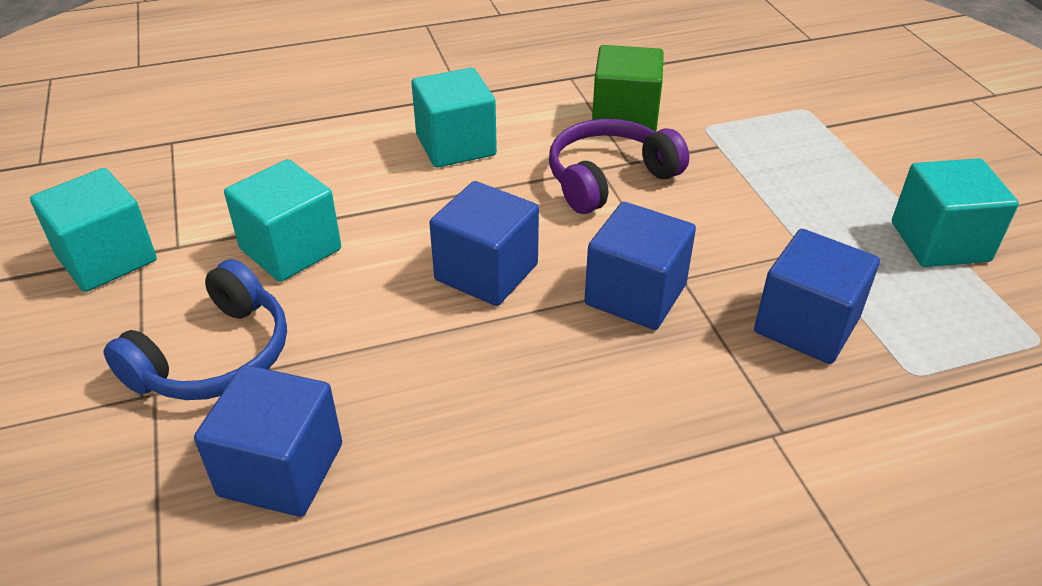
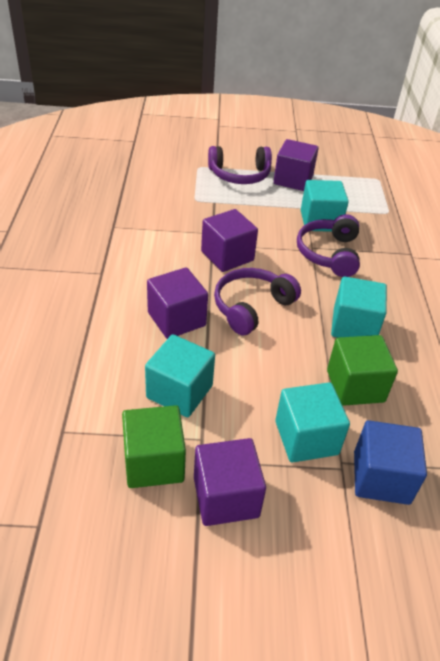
blue cube: [194,365,342,517] [429,181,539,306] [584,202,696,330] [754,229,880,364] = 4 -> [354,420,427,505] = 1
blue headphones: [103,259,287,400] = 1 -> none = 0
green cube: [592,45,664,132] = 1 -> [122,405,186,488] [327,335,398,406] = 2
purple cube: none = 0 -> [147,267,208,339] [194,438,266,526] [201,209,258,272] [274,139,319,191] = 4
purple headphones: [549,119,689,214] = 1 -> [208,146,272,184] [214,268,301,335] [297,214,360,277] = 3

